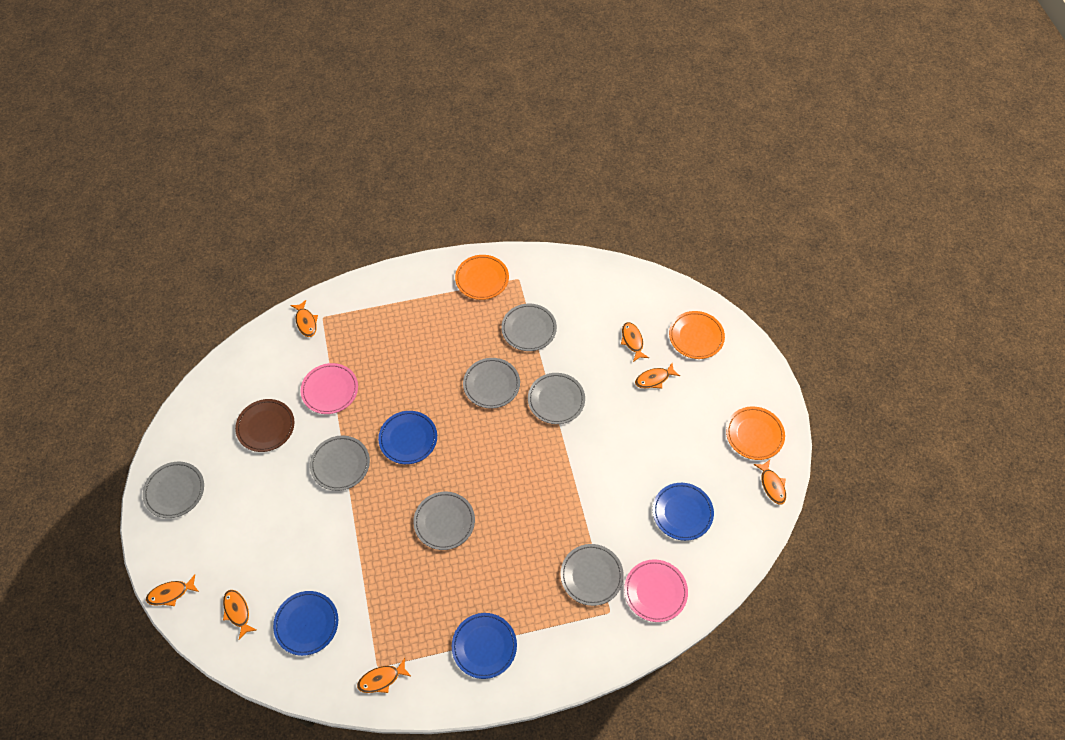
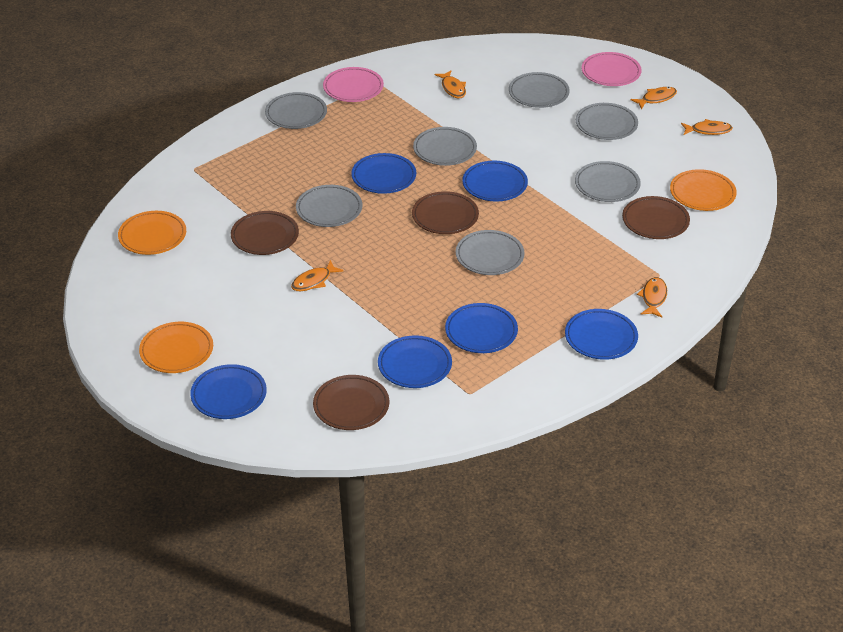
blue plate: [273,591,338,656] [378,411,437,464] [452,613,517,679] [653,483,714,541] = 4 -> [190,364,267,419] [351,153,416,194] [378,335,452,388] [445,303,518,353] [462,161,528,201] [565,309,638,360] = 6
brown plate: [235,399,294,452] = 1 -> [231,211,299,255] [313,375,389,430] [412,191,479,234] [622,196,690,239] = 4
orange fish: [146,575,199,606] [223,590,256,640] [290,300,318,337] [357,658,411,693] [621,322,649,362] [635,363,680,389] [753,460,786,504] = 7 -> [291,260,344,291] [435,71,466,98] [631,87,677,109] [637,277,667,317] [681,119,733,135] = 5

